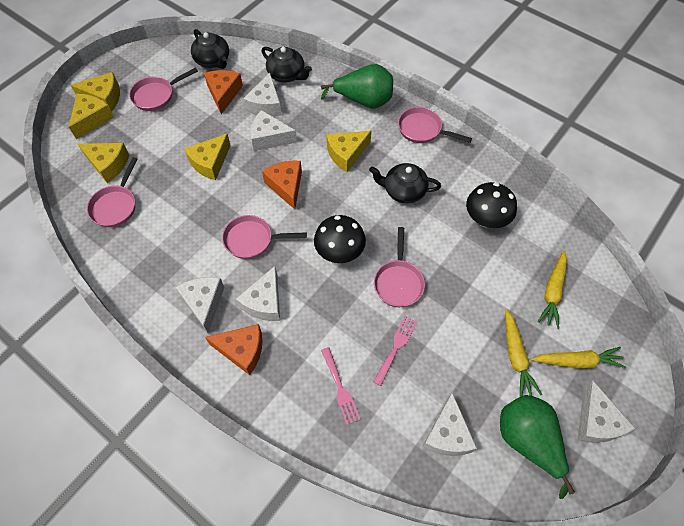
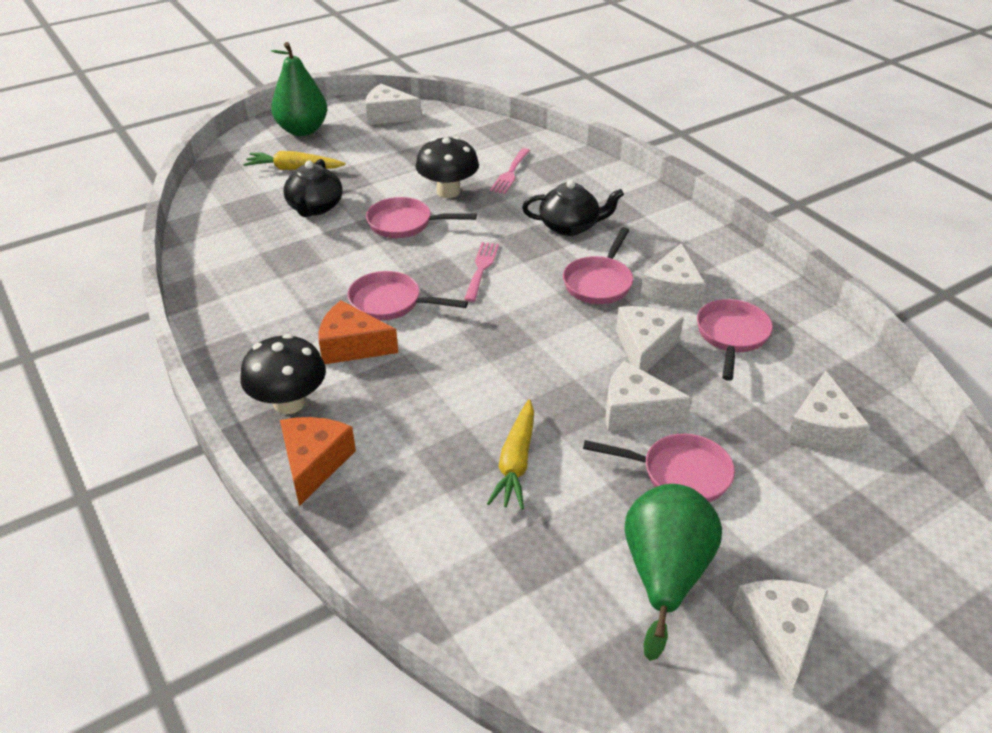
black teapot: [191,29,229,69] [261,47,312,82] [369,163,441,203] = 3 -> [283,159,343,217] [522,180,624,236] = 2
orange cheese: [204,70,243,114] [205,324,263,375] [262,161,302,209] = 3 -> [280,417,356,506] [319,300,398,364] = 2
yellow carrot: [505,309,542,397] [531,347,626,368] [538,251,567,329] = 3 -> [244,151,346,170] [487,399,534,510] = 2
yellow cheese: [69,94,114,139] [71,72,120,112] [78,143,129,183] [184,134,231,180] [327,131,371,172] = 5 -> none = 0

